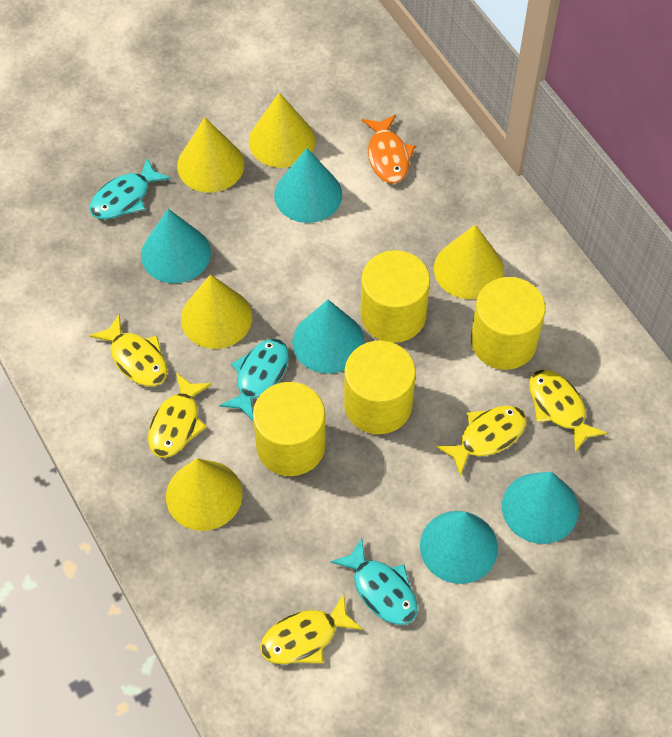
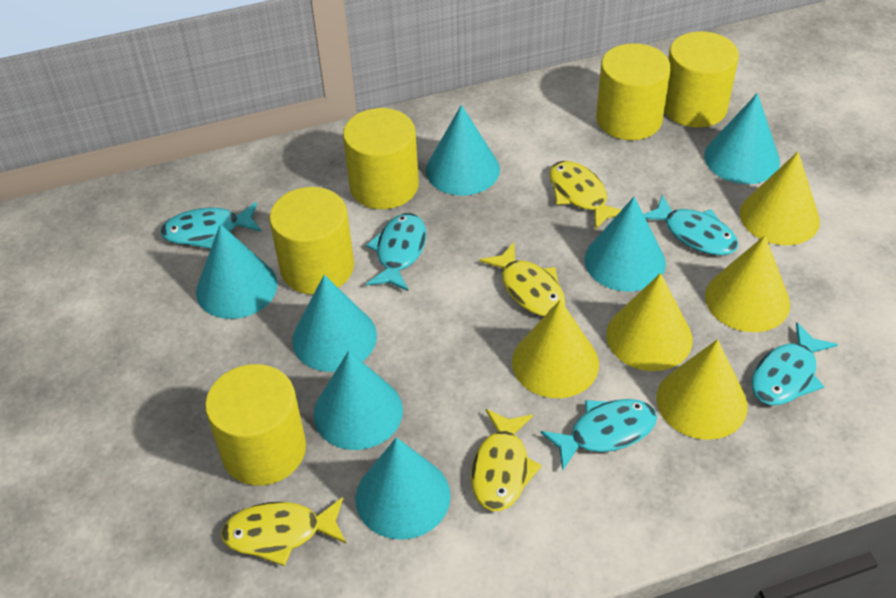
orange fish: [362,114,415,184] = 1 -> none = 0
turquoise cone: [141,209,211,283] [274,148,342,223] [292,300,365,374] [420,511,498,584] [502,472,579,544] = 5 -> [196,224,277,319] [292,275,377,372] [313,351,403,450] [355,437,451,540] [426,105,500,196] [585,197,666,292] [705,93,780,184] = 7
turquoise fish: [90,158,171,219] [219,339,289,421] [330,537,418,625] = 3 -> [160,202,262,249] [366,213,427,291] [540,399,657,471] [643,194,738,256] [752,322,838,405] = 5
yellow cylinder: [253,382,326,476] [344,340,416,434] [360,250,430,343] [471,277,546,370] = 4 -> [205,364,306,486] [269,187,354,294] [343,108,419,209] [596,43,671,140] [664,31,739,128] = 5
yellow fish: [89,314,167,386] [148,373,212,458] [260,594,363,664] [436,406,526,476] [529,369,607,452] = 5 -> [221,497,347,566] [471,409,542,511] [479,242,565,316] [550,161,621,230] = 4

